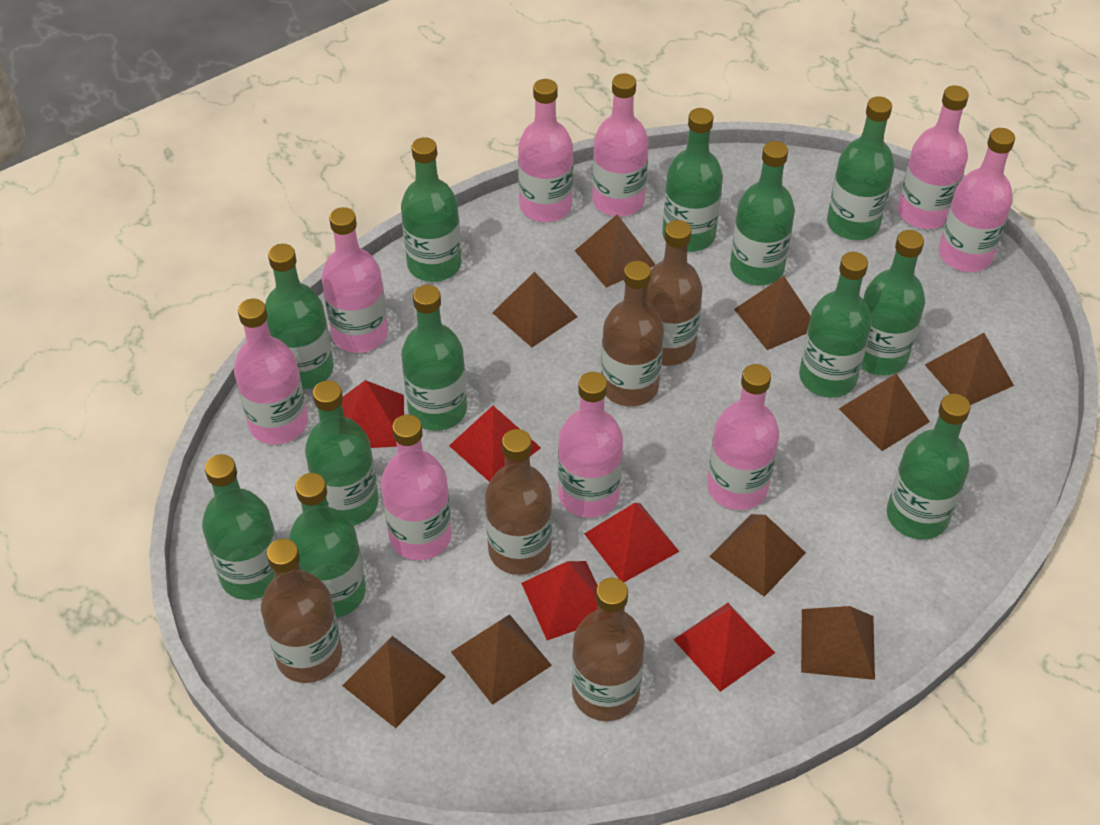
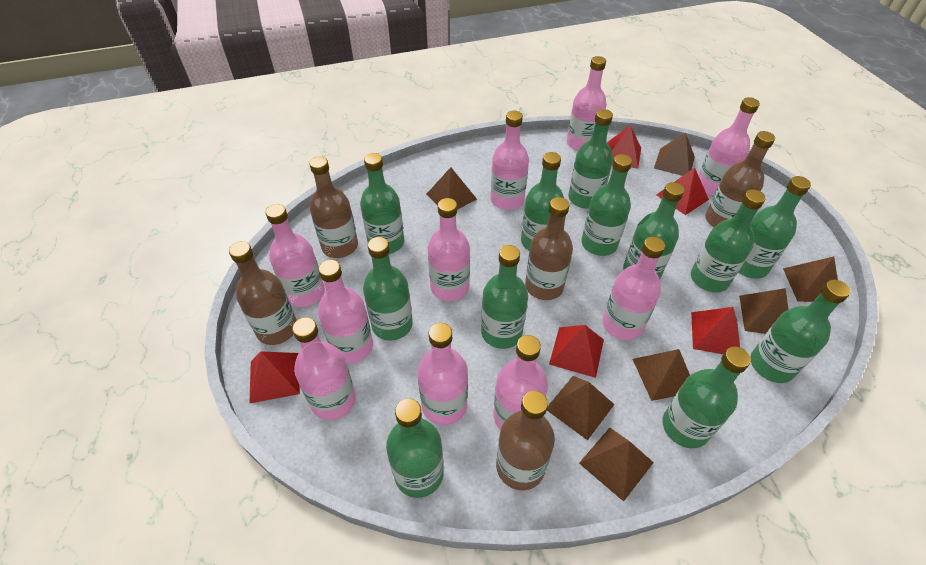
brown pyramid: [342,636,446,728] [451,614,552,705] [492,272,578,347] [575,214,656,288] [709,514,806,597] [734,276,811,350] [801,606,875,680] [839,374,930,451] [925,333,1014,405] = 9 -> [426,167,477,210] [547,376,615,440] [579,428,654,502] [633,349,690,401] [654,133,695,176] [739,288,788,334] [783,256,838,302] = 7
pink bottle: [234,299,308,445] [322,207,388,353] [381,414,452,560] [518,79,573,222] [558,372,623,518] [592,74,649,217] [707,364,779,510] [898,85,969,229] [939,128,1015,272] = 9 -> [265,204,325,307] [292,317,356,420] [318,260,373,363] [417,323,468,425] [428,198,470,301] [491,111,529,210] [493,335,548,430] [567,56,607,151] [602,237,665,340] [698,97,760,196] = 10

